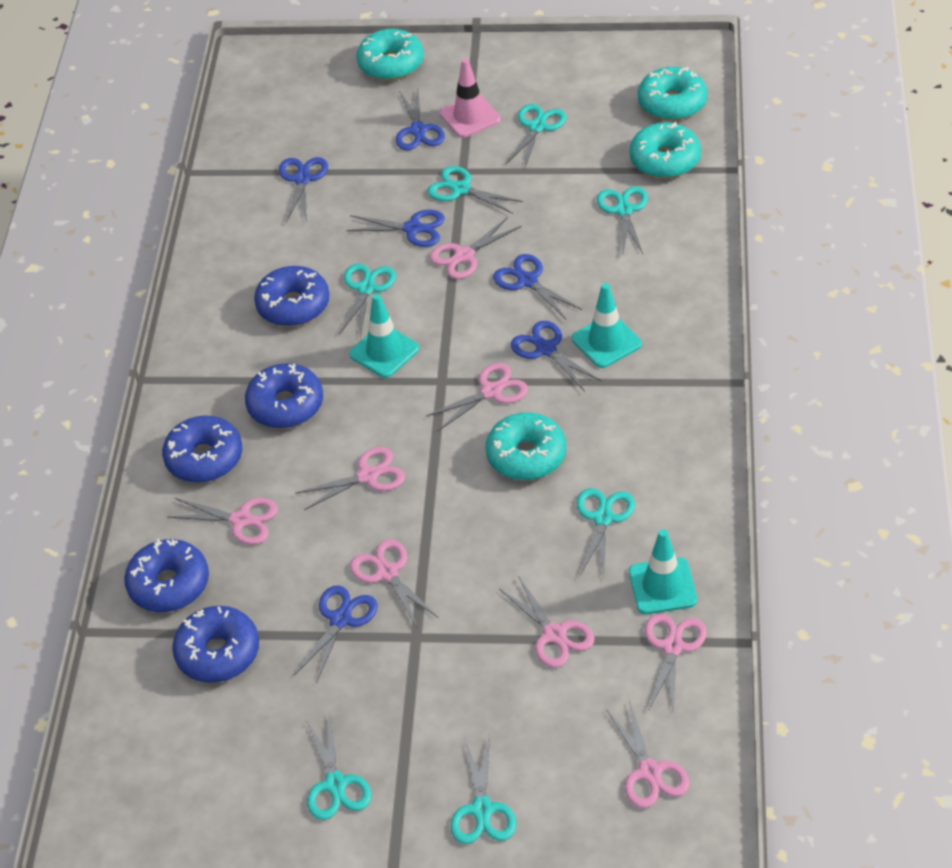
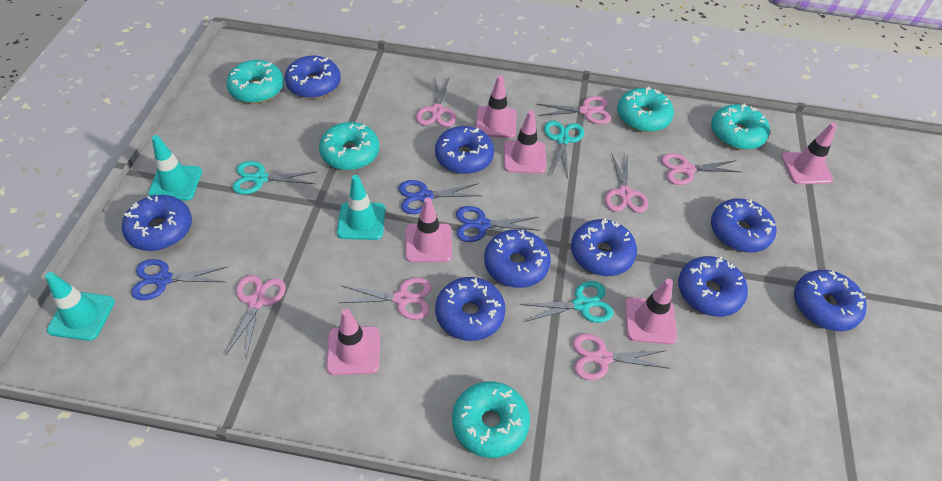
blue donut: [124,539,209,612] [162,415,242,483] [172,606,259,683] [245,363,323,429] [254,266,329,326] = 5 -> [122,195,192,251] [285,56,341,99] [435,126,494,174] [435,277,506,341] [484,229,551,288] [571,218,637,276] [678,256,748,317] [711,198,777,253] [794,270,867,331] = 9
blue scissors: [279,157,328,223] [294,585,378,683] [346,210,445,247] [396,89,445,150] [493,254,582,319] [511,321,601,391] = 6 -> [131,259,227,300] [398,180,482,214] [456,206,540,242] = 3
pink scissors: [167,498,278,545] [295,447,405,510] [350,539,438,627] [426,363,528,431] [430,217,521,279] [499,576,594,668] [606,700,690,808] [645,613,707,715] = 8 -> [226,275,286,358] [339,278,431,320] [416,77,456,127] [537,96,611,124] [573,334,670,380] [605,154,648,213] [661,153,741,185] = 7
pink traffic cone: [439,58,501,138] = 1 -> [326,309,380,375] [405,198,452,262] [476,75,516,138] [504,110,546,174] [625,279,677,344] [781,123,837,184] = 6
turquoise donut: [357,29,424,80] [486,412,566,480] [629,122,701,178] [638,67,707,121] = 4 -> [226,60,284,103] [319,122,379,170] [452,381,530,458] [617,86,674,132] [711,103,770,150] = 5
turquoise scissors: [306,714,372,820] [339,263,396,337] [427,166,523,214] [450,735,516,844] [506,104,566,167] [576,488,635,578] [597,186,648,256] = 7 -> [232,161,316,194] [519,281,613,323] [544,120,584,178] = 3

